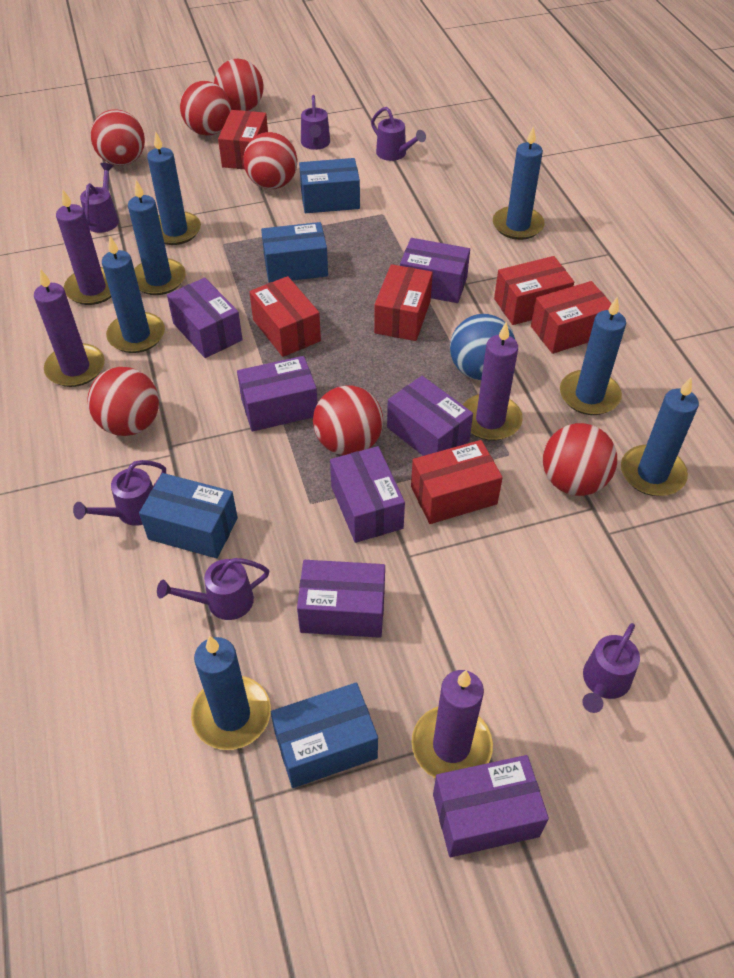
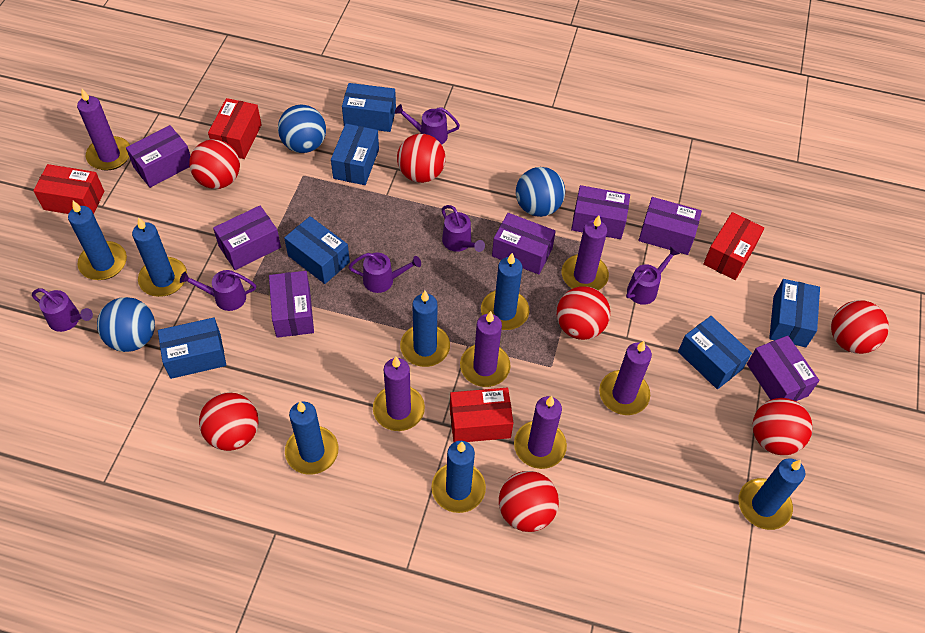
blue ball: [450,314,515,380] = 1 -> [97,297,155,352] [278,105,326,153] [516,167,565,217] = 3
blue box: [139,473,238,558] [261,222,328,283] [271,683,378,788] [299,158,360,213] = 4 -> [158,318,226,379] [284,216,350,284] [331,124,379,185] [342,83,396,132] [678,316,752,389] [769,279,820,347] = 6
purple candle: [34,269,105,387] [56,189,111,305] [412,670,493,779] [463,322,523,441] = 4 -> [77,89,130,171] [373,357,425,431] [460,311,510,387] [514,396,567,469] [561,215,609,290] [599,341,652,415] = 6
red box: [218,110,268,169] [249,276,321,357] [374,264,433,341] [411,440,503,524] [494,256,574,325] [531,281,612,354] = 6 -> [33,164,104,214] [208,98,262,159] [450,388,513,442] [703,212,764,280] = 4

